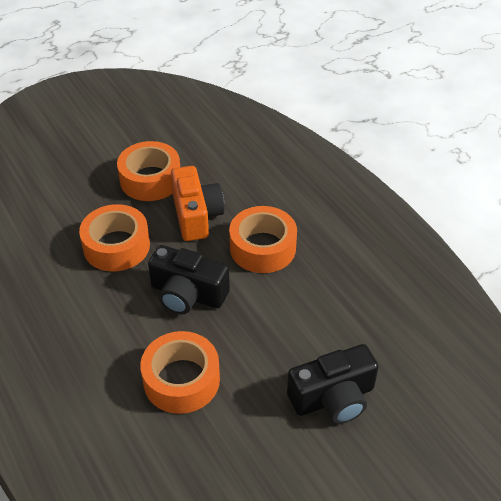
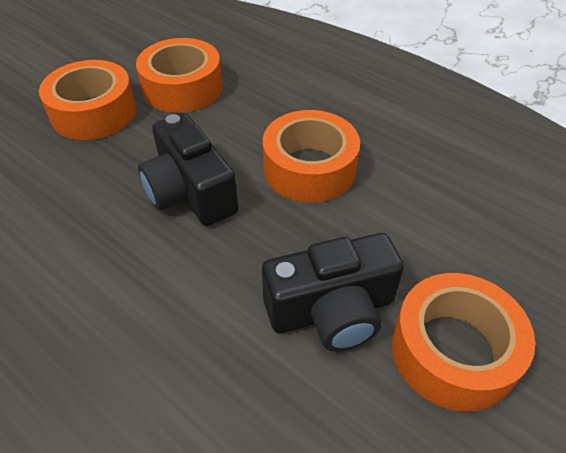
orange camera: [171,166,224,241] = 1 -> none = 0

